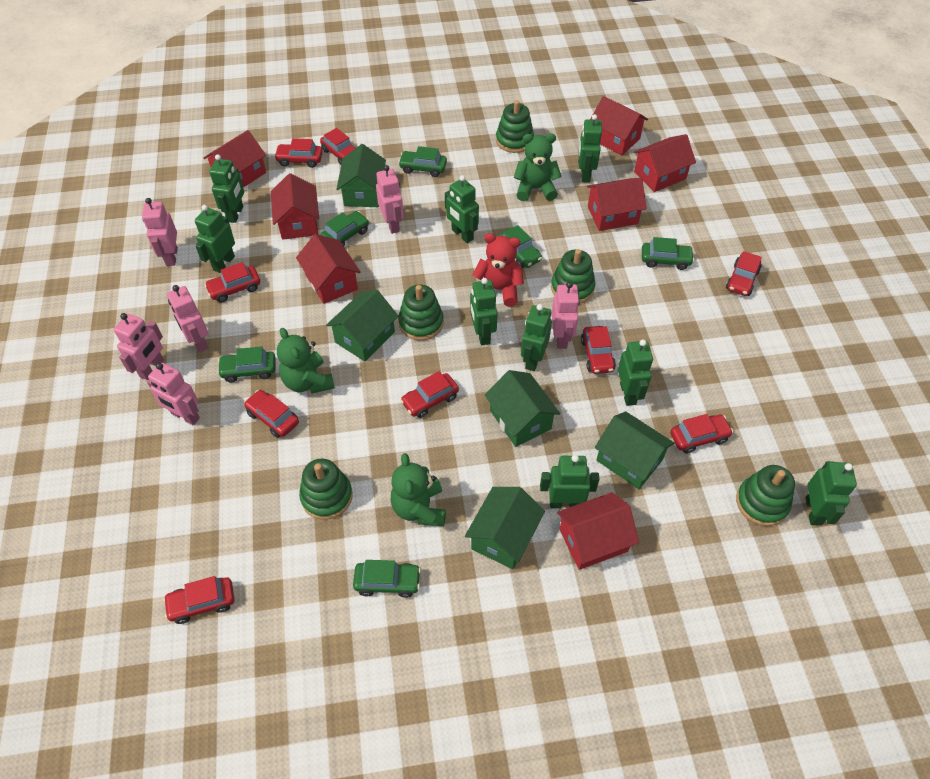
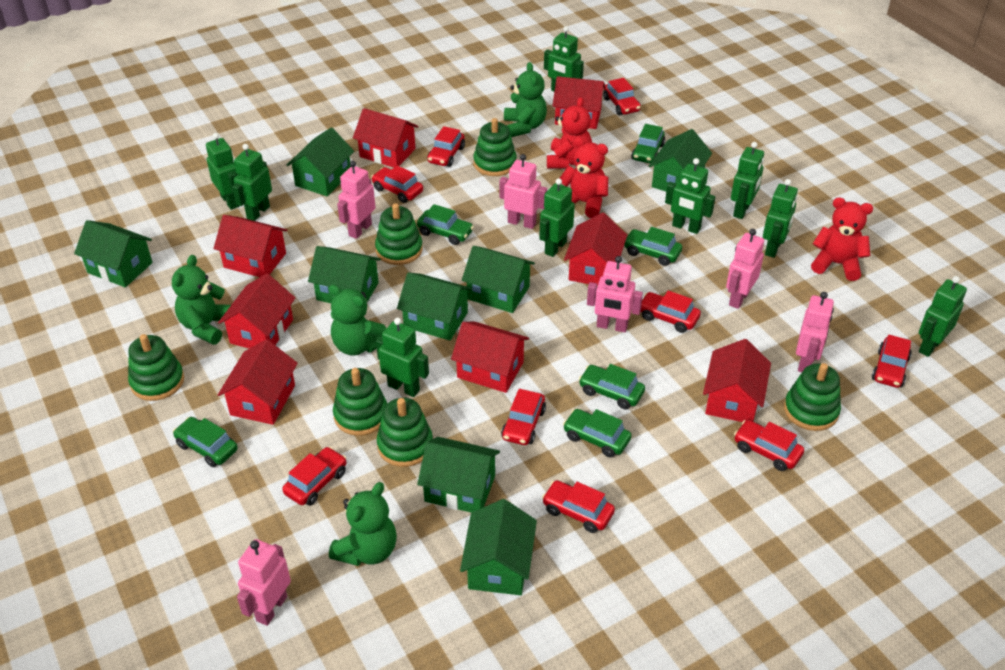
green house: [326,290,398,361] [336,144,386,207] [465,487,545,569] [485,370,560,447] [595,411,674,489] = 5 -> [74,220,153,287] [287,127,354,196] [308,246,381,303] [397,273,472,341] [417,437,500,513] [460,499,537,595] [462,246,535,313] [649,129,712,191] = 8
green stacking toy: [299,459,353,520] [398,284,444,341] [496,100,534,153] [551,249,595,303] [736,465,795,526] = 5 -> [128,334,184,401] [333,368,387,436] [375,203,423,265] [377,398,433,467] [473,118,517,176] [784,363,841,431] = 6
green teddy bear: [277,328,335,394] [391,453,446,526] [514,133,562,201] = 3 -> [172,255,231,345] [329,284,386,356] [329,482,397,566] [504,62,547,137] = 4
red house: [203,130,266,188] [271,173,319,240] [296,234,361,304] [557,492,639,570] [587,178,647,231] [590,96,648,155] [634,134,696,192] = 7 -> [213,215,287,277] [218,273,295,348] [218,339,298,425] [353,108,419,167] [451,322,529,393] [552,76,606,129] [564,213,627,286] [703,339,771,422] = 8
red teddy bear: [472,233,524,307] = 1 -> [547,97,592,169] [560,137,608,218] [811,197,873,281] = 3

